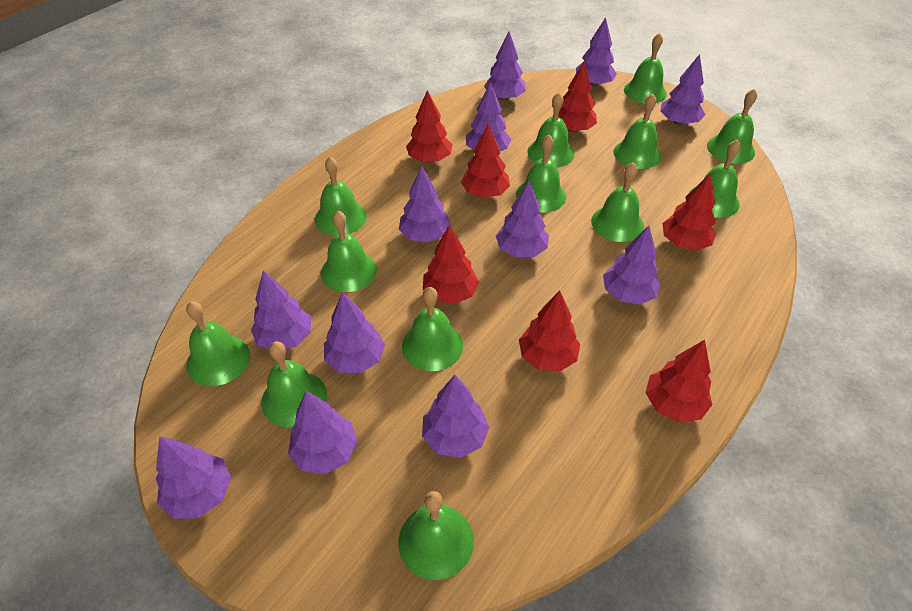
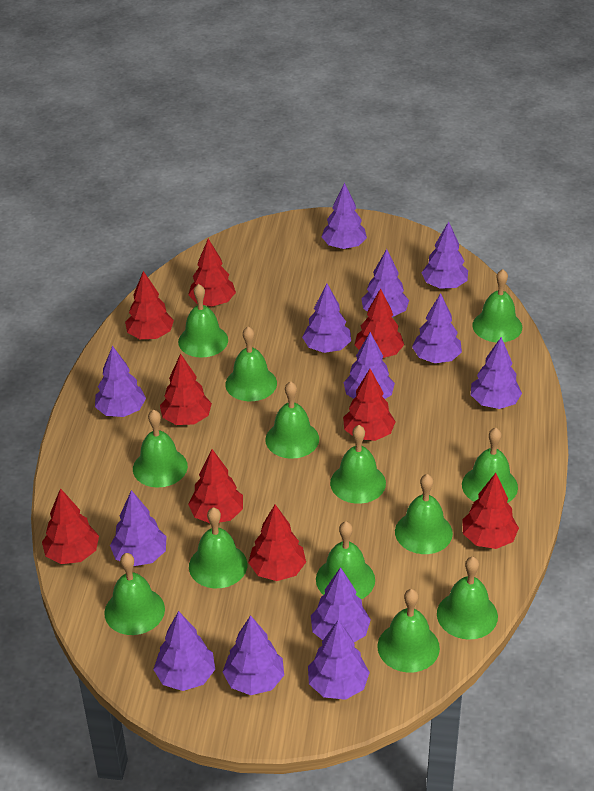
purple tree: [156,436,231,519] [251,270,311,349] [288,391,358,474] [324,292,385,373] [399,166,451,243] [422,375,489,458] [466,82,511,151] [484,31,526,101] [496,181,549,257] [576,17,617,87] [603,225,660,305] [660,54,705,125] = 12 -> [95,346,146,417] [110,490,167,566] [153,611,215,691] [223,615,284,695] [302,284,351,353] [308,620,370,700] [311,567,371,642] [321,183,367,249] [343,332,395,399] [361,249,409,317] [412,293,462,363] [421,221,468,289] [471,337,522,409] = 13
red tree: [406,90,453,163] [423,225,479,304] [461,124,510,198] [519,290,580,371] [558,61,597,132] [645,340,712,422] [662,173,716,251] = 7 -> [42,488,99,564] [125,271,174,339] [160,353,212,425] [188,239,236,306] [188,449,243,523] [248,504,306,581] [343,369,396,441] [355,288,404,358] [462,473,519,549] = 9

